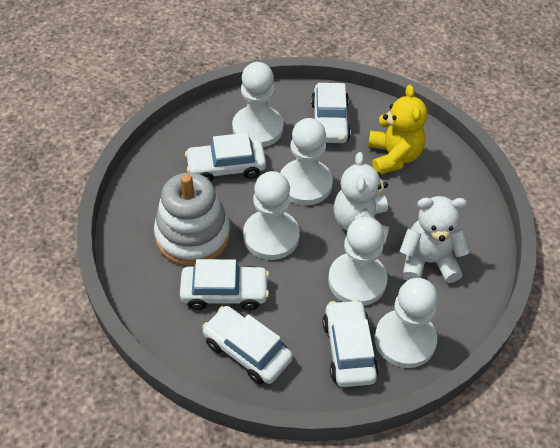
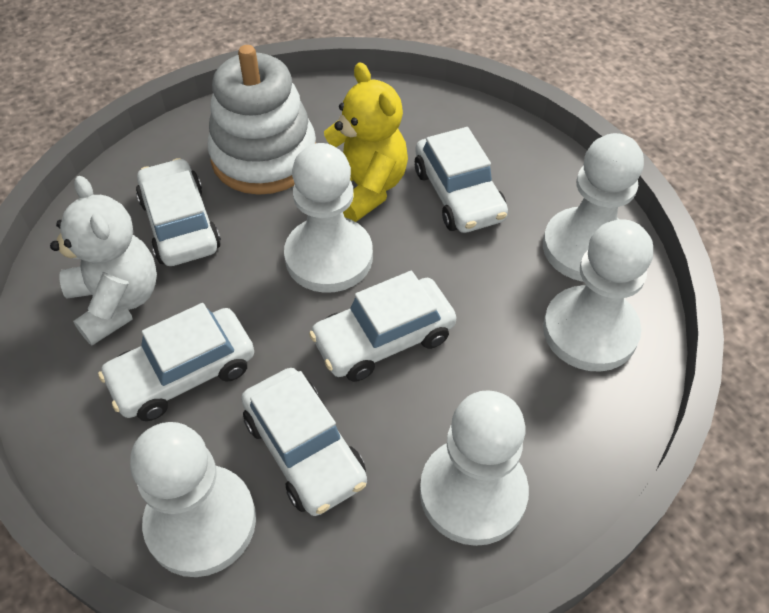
white teddy bear: [334,152,389,244] [400,196,470,283] = 2 -> [50,176,157,345] = 1

